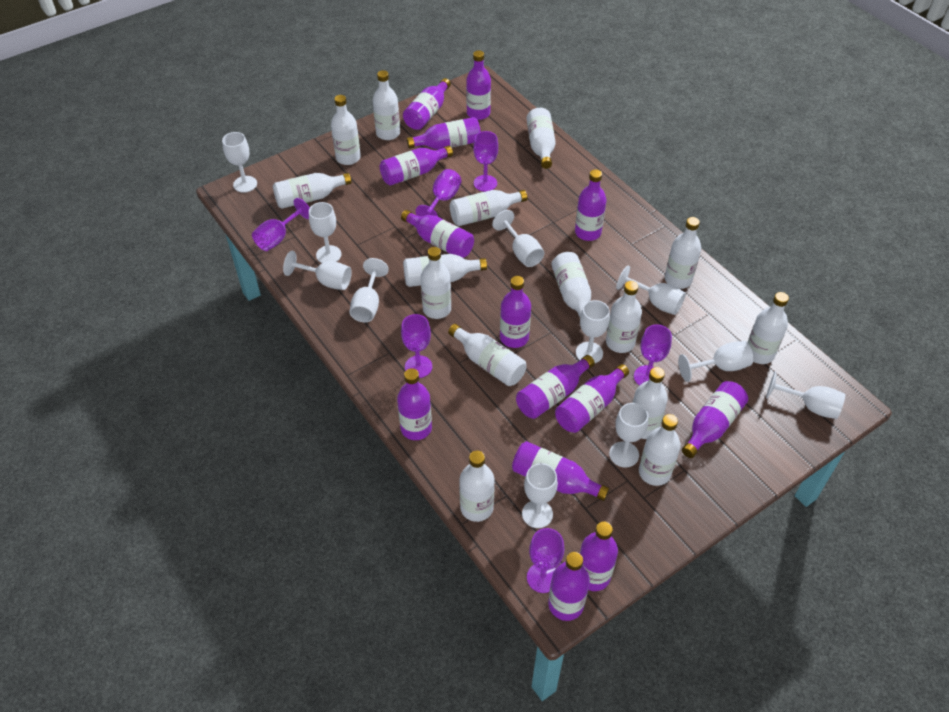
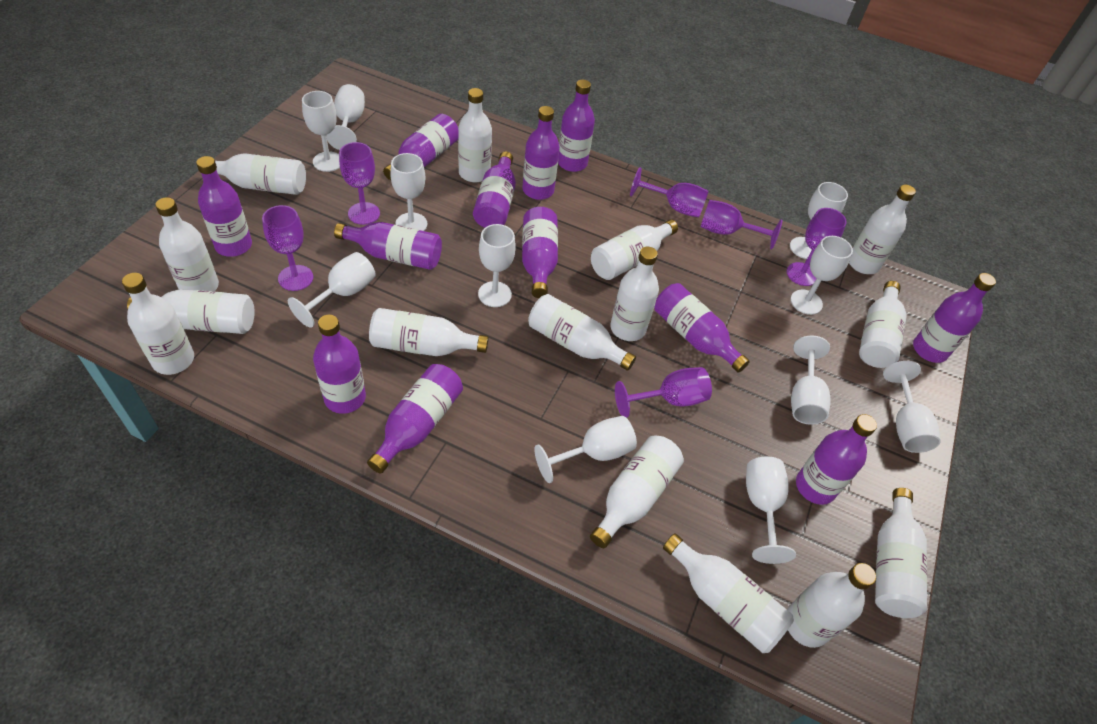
purple bottle: [380,145,453,186] [397,368,432,440] [401,210,474,258] [403,78,451,130] [407,117,481,150] [466,50,491,120] [500,276,531,348] [512,441,610,501] [516,355,595,419] [548,552,590,621] [555,364,629,433] [575,169,606,241] [580,522,618,591] [682,381,748,458] = 14 -> [196,156,252,257] [313,315,366,414] [334,222,442,270] [367,364,463,474] [383,114,458,180] [473,151,516,228] [522,207,558,298] [523,106,560,200] [558,79,595,172] [654,283,750,373] [796,414,877,505] [913,273,996,363] = 12

